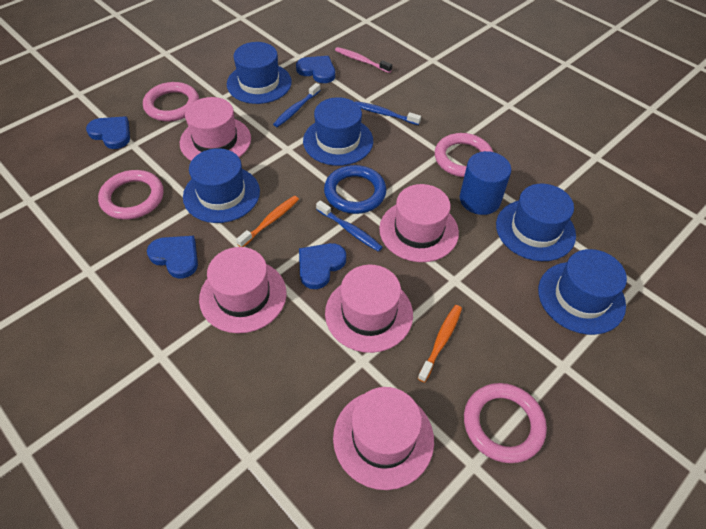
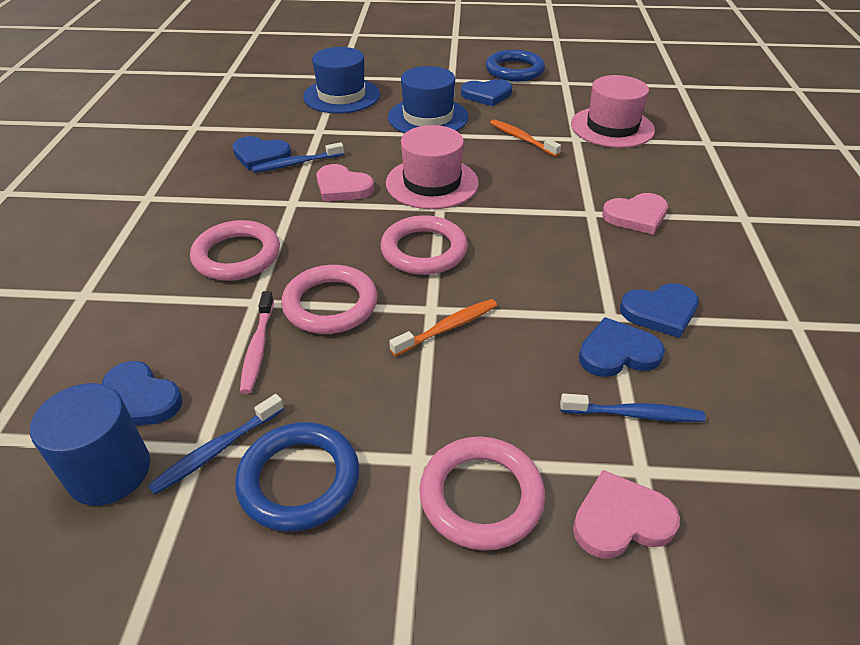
blue hat: [183,148,260,223] [227,42,292,104] [303,97,373,166] [496,184,576,261] [538,249,627,335] = 5 -> [303,47,380,114] [388,66,469,133] = 2
blue heart: [86,116,130,149] [147,236,198,278] [296,56,335,83] [299,243,346,289] = 4 -> [102,361,182,426] [232,136,291,171] [461,79,512,106] [579,317,665,377] [620,283,699,338] = 5
blue ring: [324,165,386,214] = 1 -> [235,422,359,532] [486,50,545,81] = 2
pink hat: [180,97,251,161] [199,247,287,333] [325,265,413,353] [333,387,434,490] [379,184,459,262] = 5 -> [386,125,479,209] [571,75,655,148] = 2
pink heart: none = 0 -> [316,164,374,202] [573,470,680,558] [602,193,668,235] = 3

